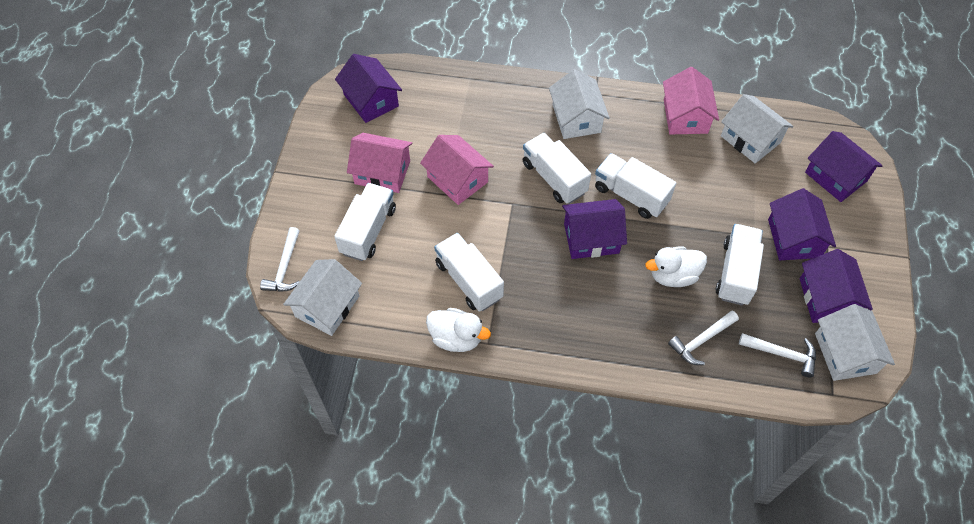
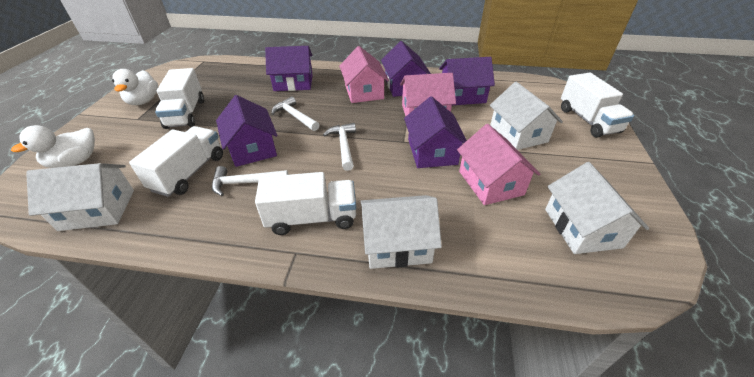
white truck: [334,183,396,261] [434,233,504,312] [522,133,591,204] [595,153,676,219] [716,224,764,305] = 5 -> [129,126,223,197] [155,68,204,129] [255,172,356,235] [561,73,634,137] = 4

